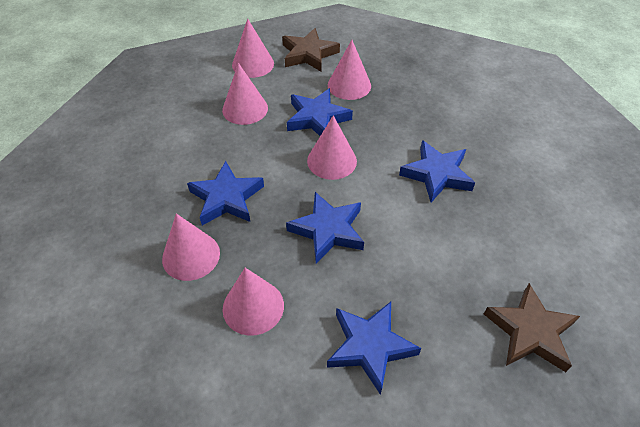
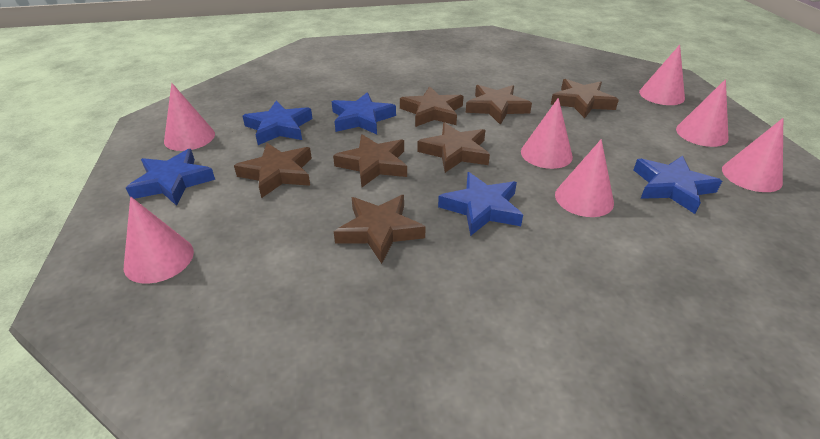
brown star: [282,28,340,72] [484,283,580,372] = 2 -> [234,143,312,198] [333,134,407,187] [334,195,426,264] [400,86,463,127] [418,122,490,173] [466,85,532,125] [551,79,619,118] = 7
pink cone: [162,213,220,281] [222,63,268,125] [223,268,284,336] [232,19,274,78] [307,115,357,180] [328,40,371,100] = 6 -> [124,196,194,284] [164,83,215,151] [521,98,573,169] [555,139,614,217] [639,45,685,105] [676,79,729,147] [722,118,783,192] = 7

